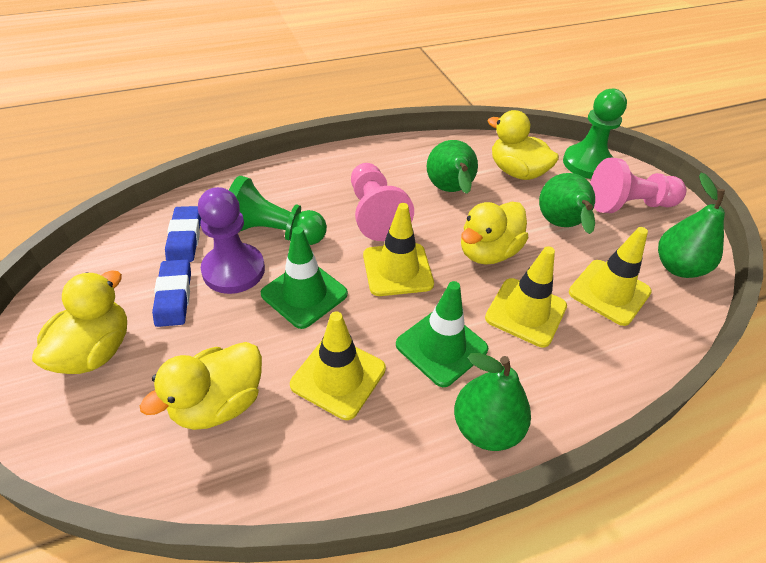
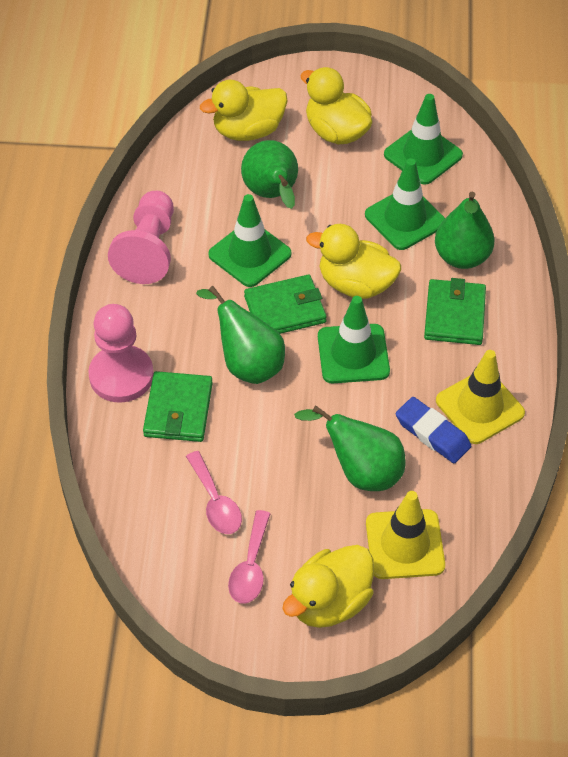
blue eraser: [152,259,191,327] [165,206,201,262] = 2 -> [396,397,471,463] = 1
green pawn: [229,176,327,245] [563,89,627,179] = 2 -> none = 0
green traffic cone: [261,227,348,329] [396,281,488,387] = 2 -> [208,194,292,287] [318,296,390,383] [365,158,445,250] [384,94,463,185] = 4
green wallet: none = 0 -> [143,371,213,442] [244,275,327,334] [424,278,486,345] = 3
pink spoon: none = 0 -> [186,451,242,534] [228,510,271,603] = 2
purple pawn: [198,187,265,294] = 1 -> none = 0
yellow traffic cone: [290,311,386,420] [363,203,434,296] [485,246,567,348] [569,227,652,326] = 4 -> [366,491,445,579] [436,350,525,444] = 2

